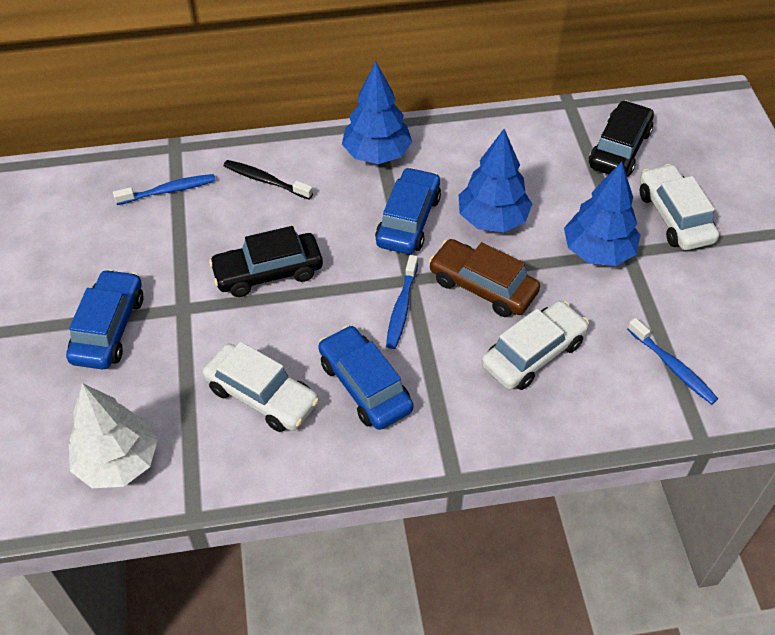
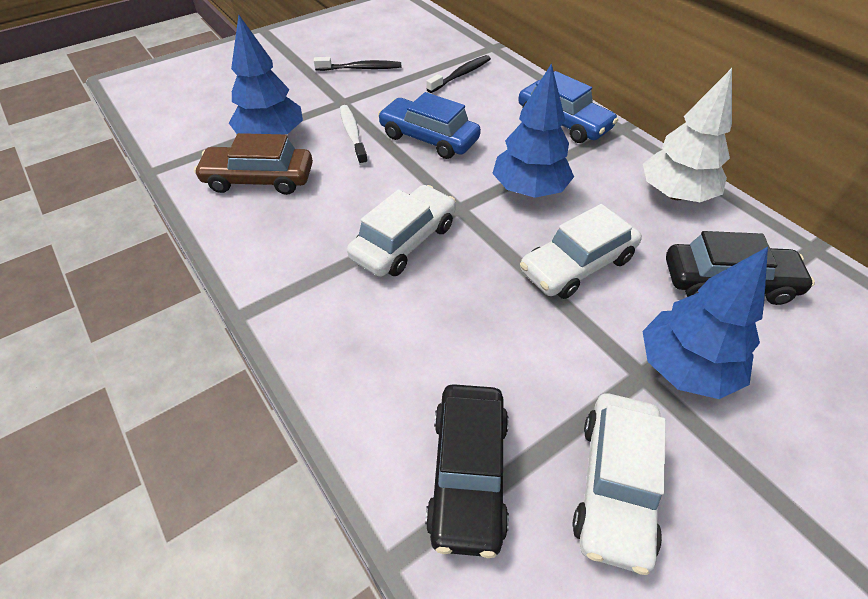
black toothbrush: [224,160,313,200] = 1 -> [314,57,401,71] [426,55,491,93] = 2
blue car: [66,269,144,370] [318,325,414,430] [375,167,441,254] = 3 -> [378,92,481,159] [518,71,618,143] = 2
blue toothbrush: [113,174,216,205] [386,255,418,349] [627,318,718,405] = 3 -> none = 0
white toothbrush: none = 0 -> [340,105,368,166] = 1

